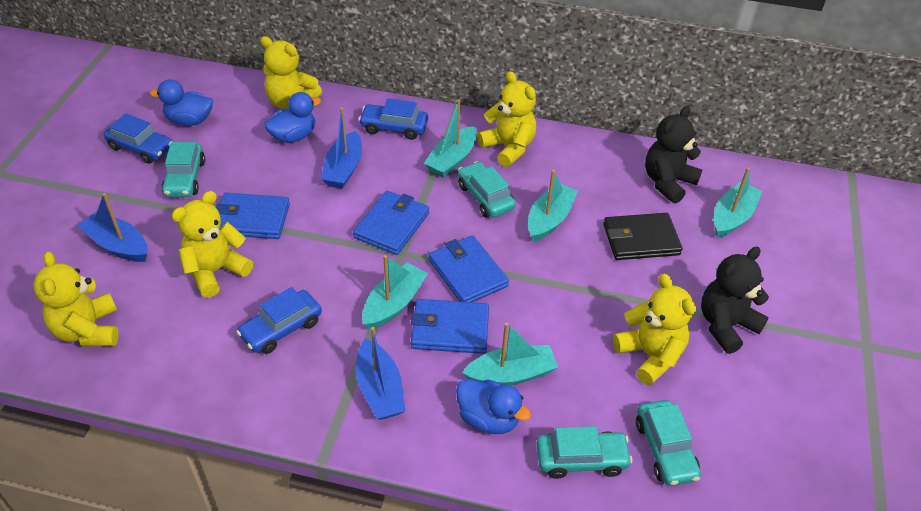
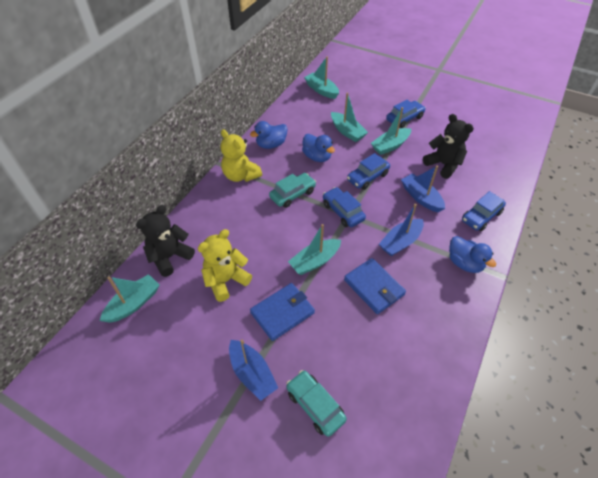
black wallet: [603,213,682,260] = 1 -> none = 0
blue car: [104,113,173,164] [236,287,322,354] [359,98,428,140] = 3 -> [323,187,366,227] [347,153,390,190] [386,100,426,128] [462,191,506,231] = 4
blue wallet: [216,193,290,239] [353,191,429,255] [411,299,489,354] [429,235,509,302] = 4 -> [250,283,315,341] [344,258,406,314] = 2
turquoise car: [161,142,205,197] [458,161,516,218] [536,426,632,479] [636,400,701,486] = 4 -> [269,173,316,208] [286,370,347,437] = 2
yellow teddy bear: [33,251,119,347] [172,191,253,298] [260,36,322,109] [477,71,536,167] [613,274,696,385] = 5 -> [198,229,252,302] [221,129,262,182] = 2

